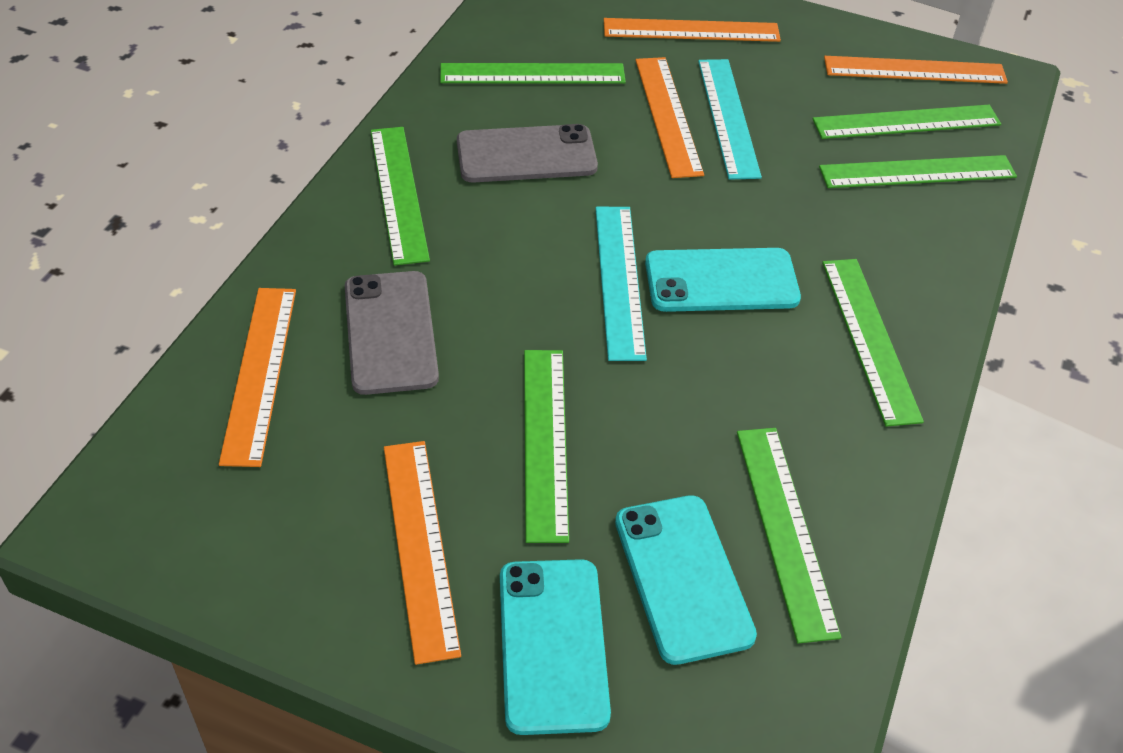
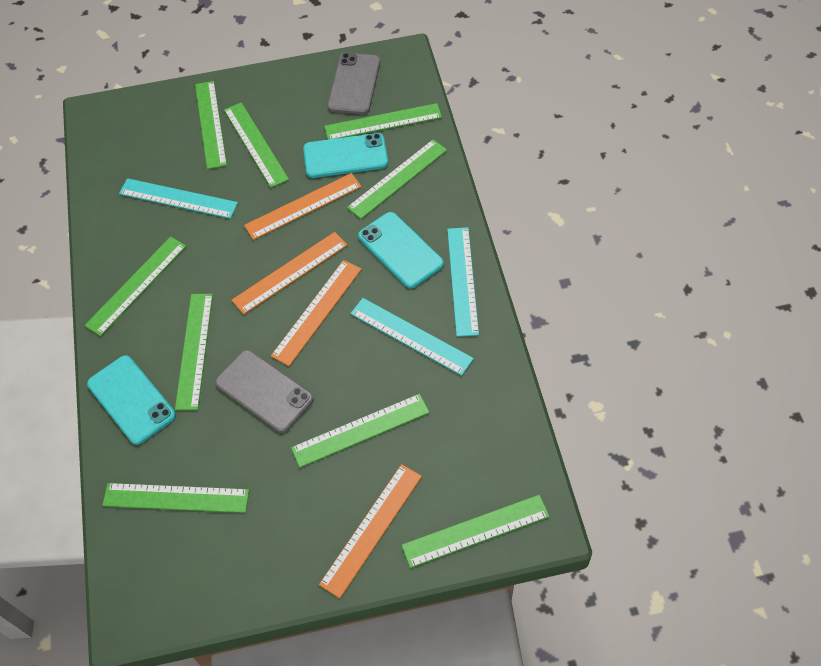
green ruler: [371,127,430,266] [440,63,626,84] [524,350,569,543] [737,428,841,644] [813,105,1001,139] [819,155,1017,188] [822,259,924,427] = 7 -> [84,236,186,336] [102,483,249,513] [175,294,213,410] [195,81,227,169] [224,102,289,188] [291,394,430,468] [324,103,442,140] [347,139,447,219] [401,495,550,568] = 9
orange ruler: [219,288,296,467] [384,441,461,665] [604,18,781,42] [635,57,704,178] [824,56,1008,84] = 5 -> [232,232,347,314] [244,173,362,240] [271,260,362,366] [319,464,422,598] = 4
turquoise ruler: [595,207,647,361] [698,59,762,180] = 2 -> [119,178,238,219] [350,298,474,376] [447,227,479,337] = 3

